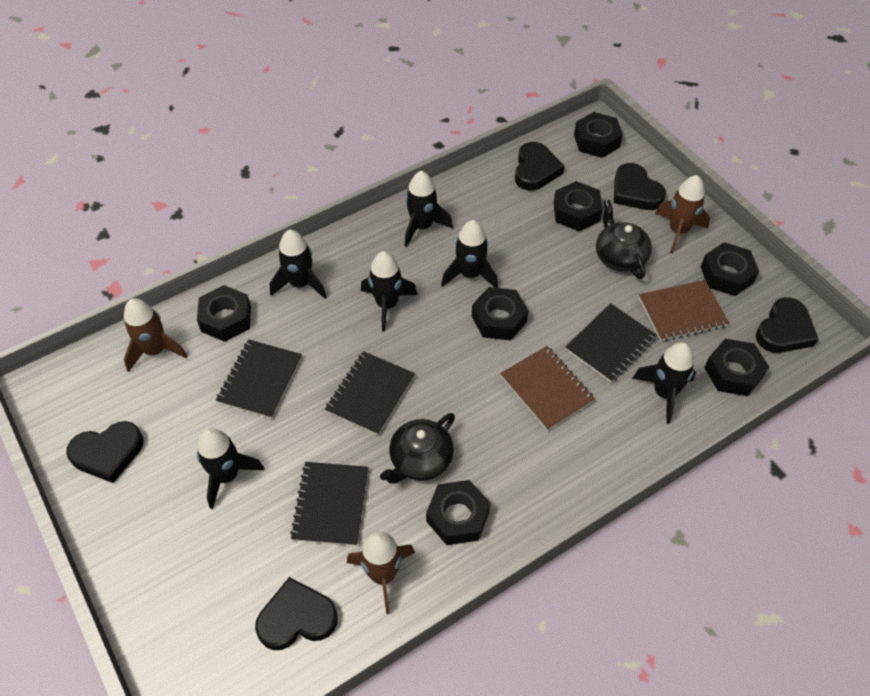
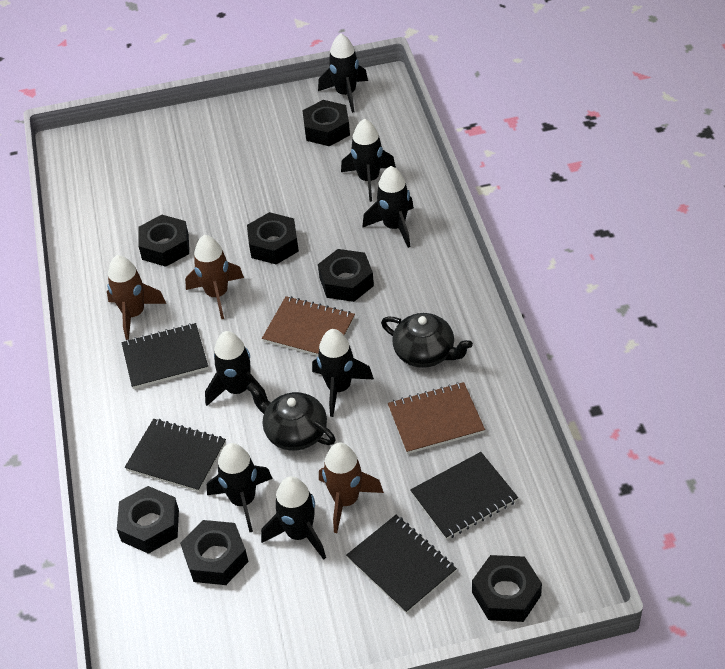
black heart: [66,421,144,483] [255,577,338,650] [515,142,565,191] [614,163,666,210] [756,297,819,353] = 5 -> none = 0
black rocket: [197,428,264,509] [270,230,327,299] [361,251,417,332] [405,171,453,247] [441,220,498,288] [632,342,696,424] = 6 -> [205,331,268,406] [207,443,273,532] [261,476,326,560] [312,329,374,417] [318,33,368,113] [341,119,396,202] [362,166,414,248] = 7

